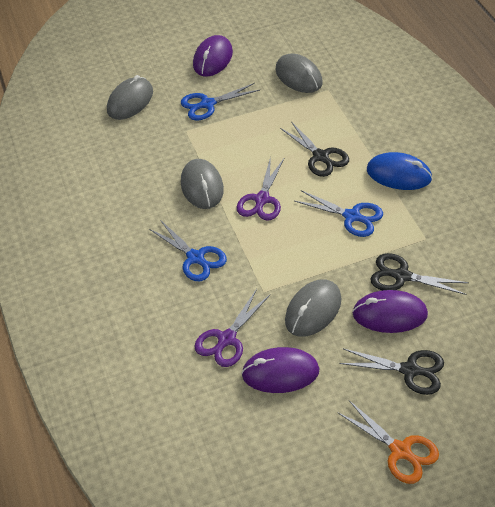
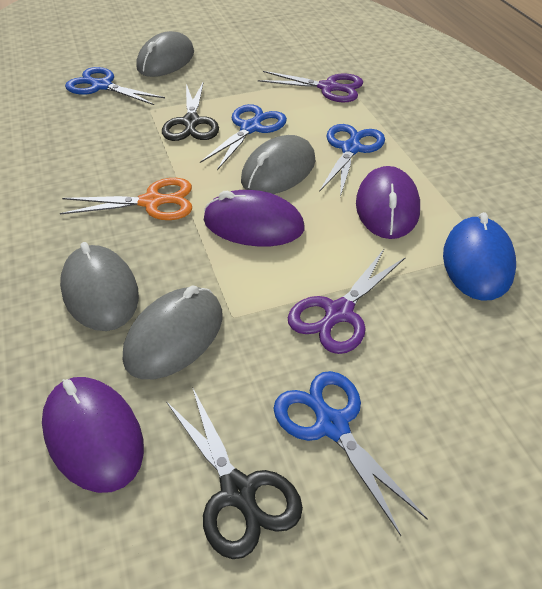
black scissors: [280,121,349,177] [339,349,444,395] [370,253,469,295] = 3 -> [162,81,219,141] [166,387,303,559] = 2
blue scissors: [149,220,227,281] [181,83,260,121] [294,190,383,237] = 3 -> [65,67,165,105] [200,104,287,170] [273,371,428,536] [319,124,385,197] = 4

